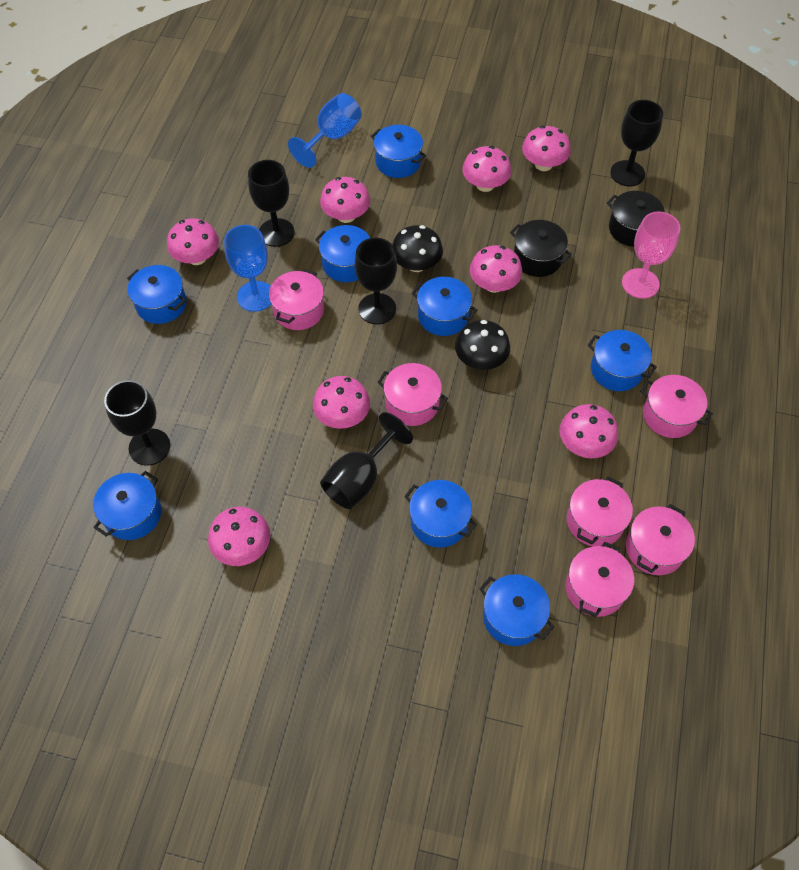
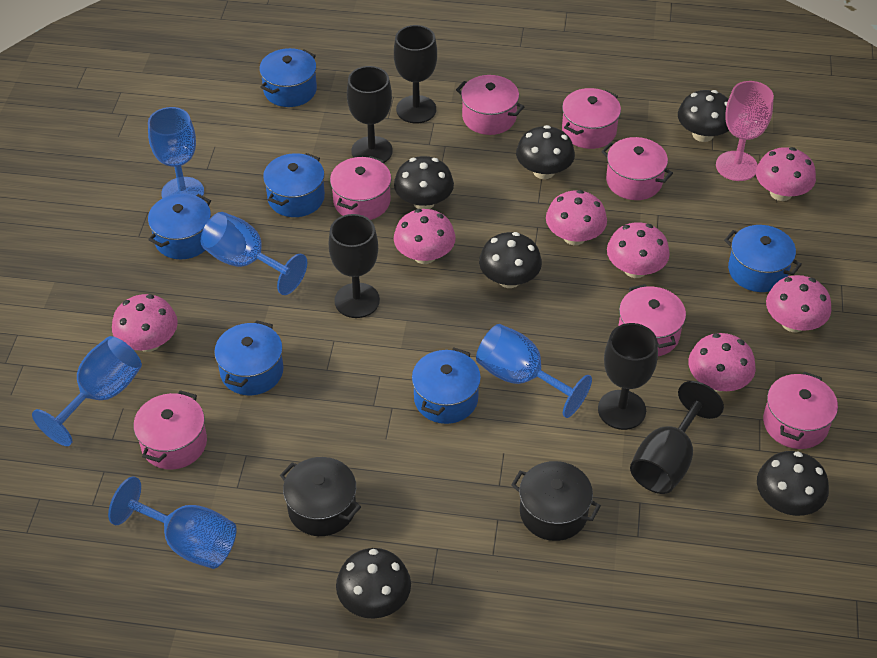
black mushroom: [392,225,443,272] [455,320,510,370] = 2 -> [336,548,411,619] [394,156,454,209] [479,232,542,288] [516,125,575,179] [678,90,729,142] [757,451,829,516] = 6
blue goblet: [224,225,271,312] [288,93,362,168] = 2 -> [32,336,142,446] [108,477,237,569] [148,107,204,199] [201,212,307,295] [476,324,592,418] = 5
blue pot: [93,471,161,540] [127,265,186,324] [315,225,370,282] [371,125,426,178] [404,480,477,547] [412,277,477,336] [479,574,554,646] [588,330,657,391] = 8 -> [148,193,211,259] [214,320,284,395] [259,48,317,107] [263,153,325,217] [412,348,481,424] [724,225,802,292] = 6
pink mushroom: [167,218,219,265] [208,507,270,566] [313,376,370,429] [320,177,370,223] [462,146,512,192] [470,245,522,293] [522,126,571,171] [560,404,618,458] = 8 -> [112,294,178,352] [394,209,456,264] [546,190,607,245] [607,222,670,278] [688,333,756,392] [756,147,816,201] [766,275,831,332] = 7
pink pot: [269,269,324,330] [377,363,448,426] [566,542,634,617] [567,477,633,546] [626,504,695,575] [640,375,713,438] = 6 -> [133,390,207,470] [330,156,391,220] [456,75,524,135] [562,88,621,149] [601,137,673,200] [618,284,686,356] [763,372,838,449] = 7

